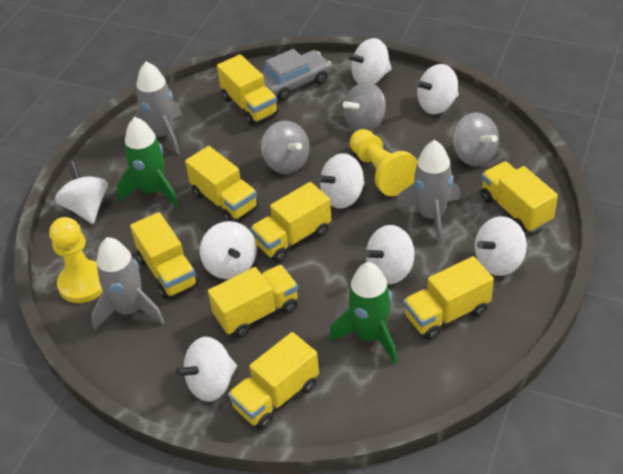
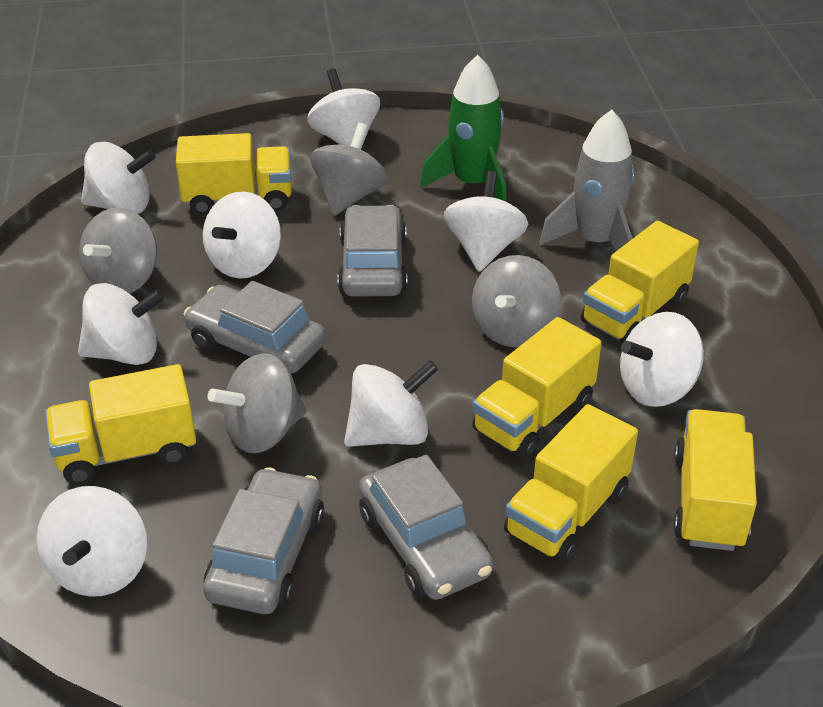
green rocket: [117,117,179,207] [329,262,397,365] = 2 -> [420,55,507,202] = 1
grey car: [261,49,331,101] = 1 -> [184,281,326,373] [203,467,324,614] [338,205,407,297] [359,455,493,600] = 4
grey rocket: [91,237,164,330] [128,61,182,155] [395,140,460,244] = 3 -> [539,110,635,251] = 1
grey spinning top: [261,121,310,174] [343,82,386,132] [453,112,499,166] = 3 -> [79,207,157,294] [208,353,306,454] [310,123,388,216] [472,255,561,347] = 4
yellow pawn: [49,217,103,303] [350,129,418,196] = 2 -> none = 0
yellow truck: [130,212,199,299] [185,146,258,222] [208,265,298,338] [217,54,279,125] [228,332,319,430] [250,182,331,262] [403,256,494,340] [481,161,558,233] = 8 -> [45,364,196,485] [176,133,292,215] [472,317,602,459] [504,404,638,564] [581,221,699,343] [674,409,757,551] = 6

